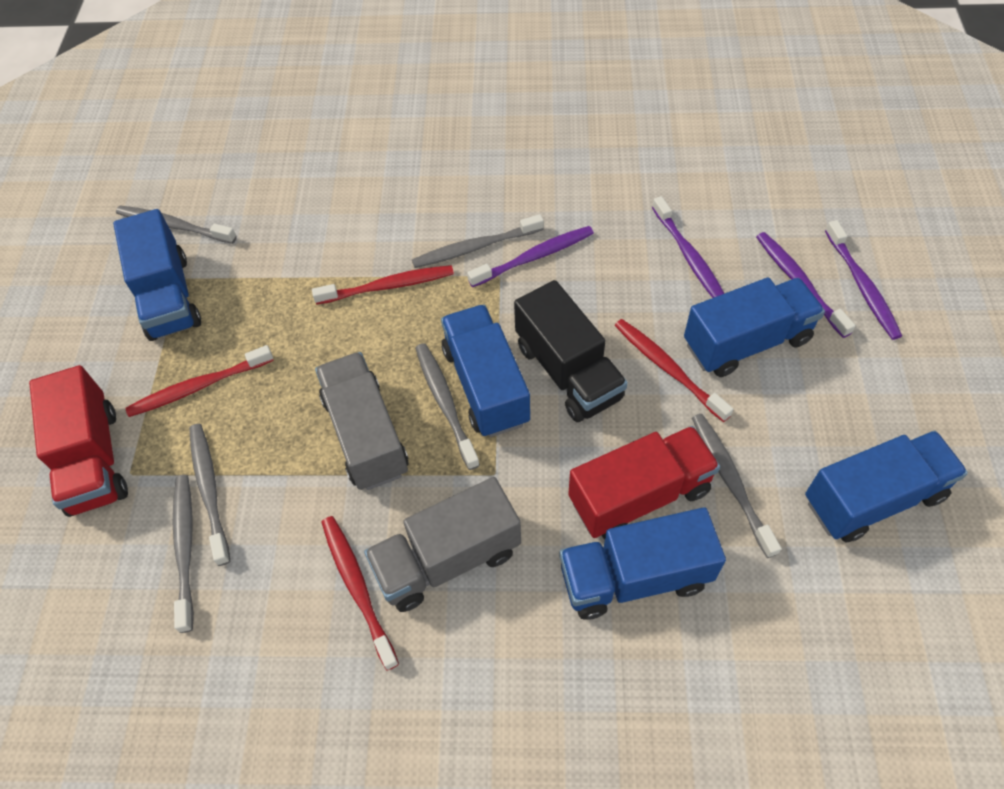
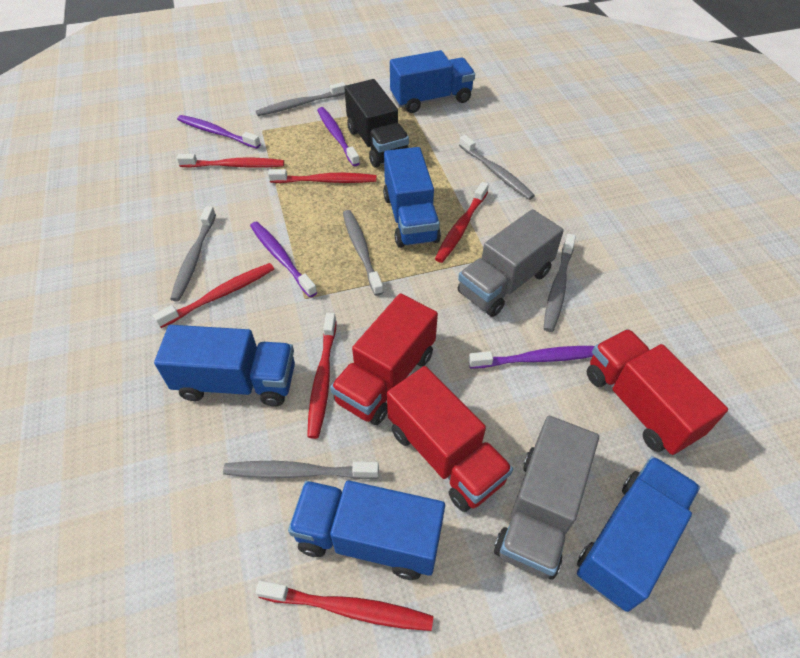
red toothbrush: [125,345,274,417] [312,265,454,304] [321,516,399,671] [615,319,734,422] = 4 -> [153,263,274,328] [177,154,284,168] [256,581,433,631] [268,169,376,183] [307,313,337,439] [435,182,489,263] = 6
red truck: [29,365,128,517] [568,426,720,539] = 2 -> [330,293,438,425] [387,366,513,512] [587,329,728,455] = 3

